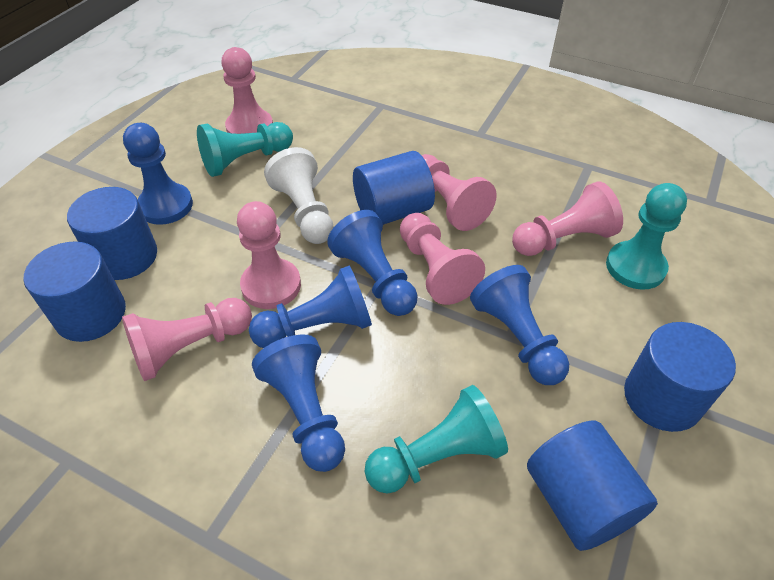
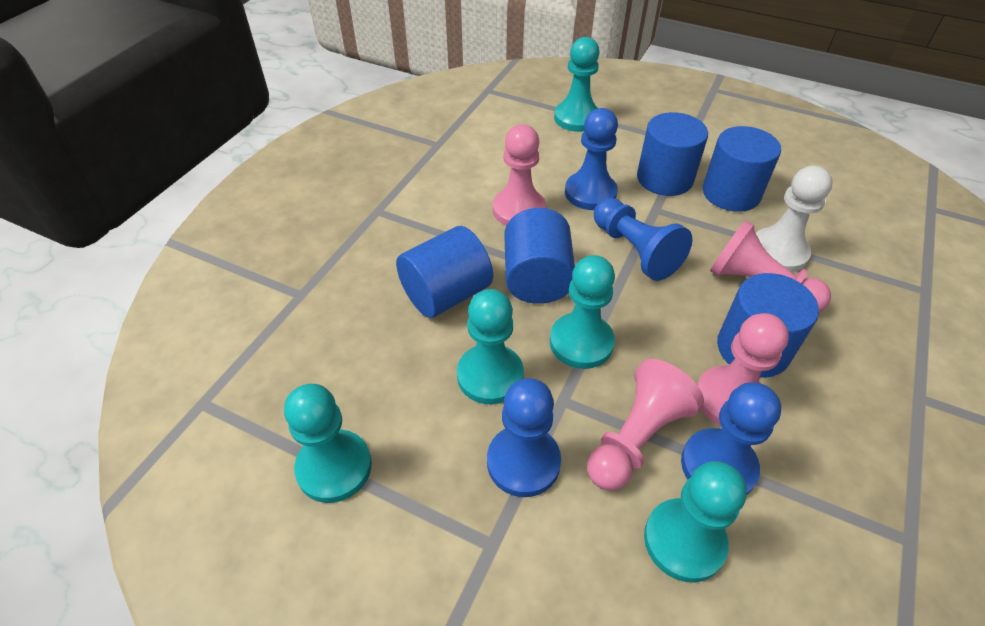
blue pawn: [123,123,193,225] [249,265,372,348] [252,335,345,472] [327,210,417,316] [470,265,569,385] = 5 -> [487,378,561,497] [565,108,618,210] [594,198,692,281] [681,382,781,495] = 4
pink pawn: [122,298,252,381] [221,47,273,134] [237,201,301,309] [400,213,485,305] [422,154,497,231] [512,181,623,256] = 6 -> [493,124,546,226] [587,359,704,491] [697,313,789,426] [710,220,831,312] = 4
turquoise pawn: [197,122,293,177] [365,385,508,494] [606,183,687,290] = 3 -> [284,384,372,503] [457,289,524,404] [550,255,615,369] [554,37,600,132] [644,461,747,582] = 5

